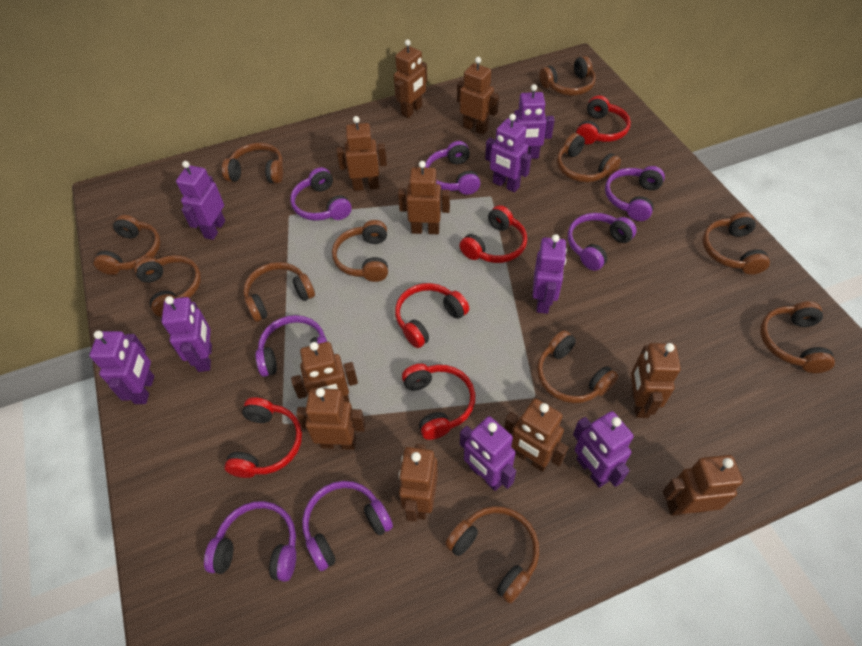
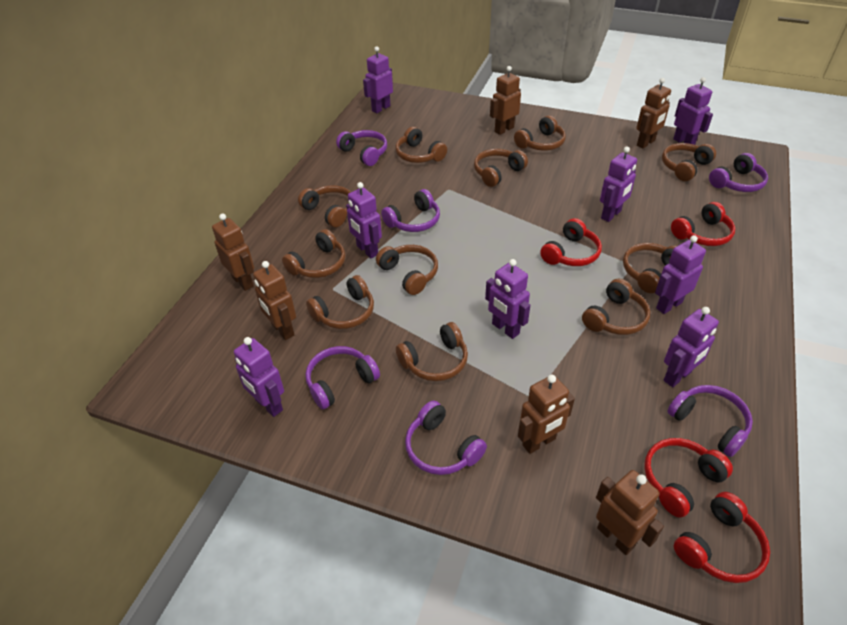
brown robot: [291,342,358,402] [296,388,365,450] [336,116,387,191] [394,39,427,118] [398,161,450,234] [399,444,438,522] [457,57,499,135] [504,399,569,472] [631,343,681,418] [663,455,744,516] = 10 -> [212,213,254,291] [253,261,296,340] [490,66,521,135] [518,374,575,454] [596,470,664,555] [636,78,671,149] = 6
purple headphones: [204,501,296,582] [255,315,327,377] [290,167,352,221] [302,481,393,571] [424,141,480,195] [568,213,637,271] [605,166,665,221] = 7 -> [305,346,380,410] [336,130,387,166] [381,189,440,232] [405,400,487,475] [668,385,753,457] [709,153,768,192] = 6
red headphones: [224,397,302,478] [395,283,469,348] [402,364,475,440] [459,205,527,263] [576,95,631,144] = 5 -> [540,218,602,266] [644,438,733,518] [671,202,735,246] [674,492,770,583] = 4

